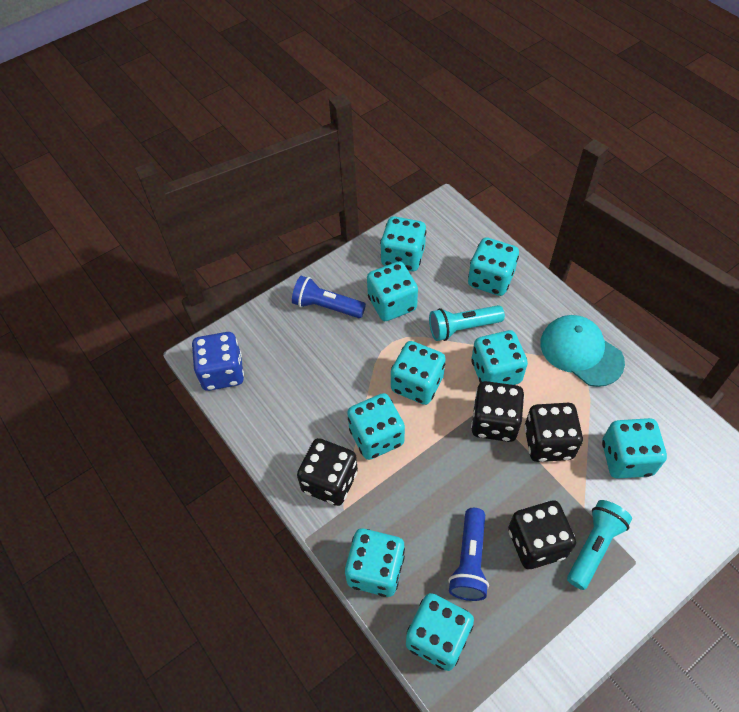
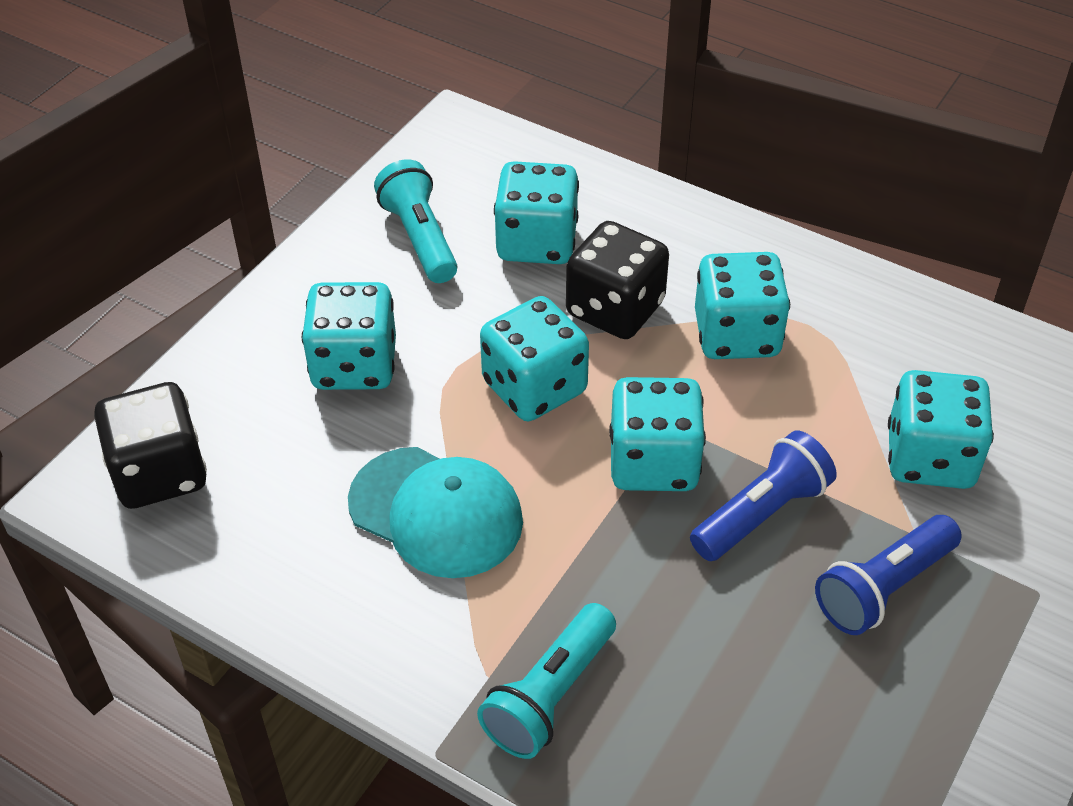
black dice: [297,438,358,506] [471,381,524,442] [508,501,576,569] [524,403,583,462] = 4 -> [94,382,207,509] [566,221,669,339] = 2
blue dice: [192,332,244,391] = 1 -> none = 0
turquoise dice: [345,529,405,597] [347,393,405,460] [367,261,418,321] [380,216,426,271] [391,341,446,405] [406,593,474,671] [468,237,519,296] [472,330,528,385] [602,418,667,479] = 9 -> [302,282,396,390] [480,296,589,421] [494,161,579,264] [609,377,706,491] [695,252,790,359] [888,370,994,489] = 6

